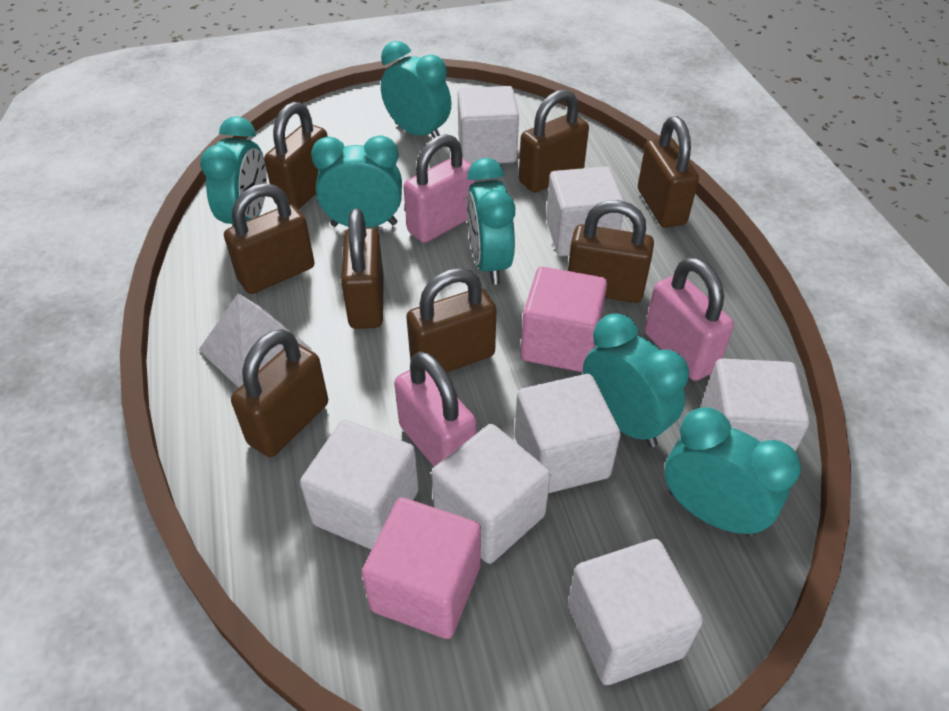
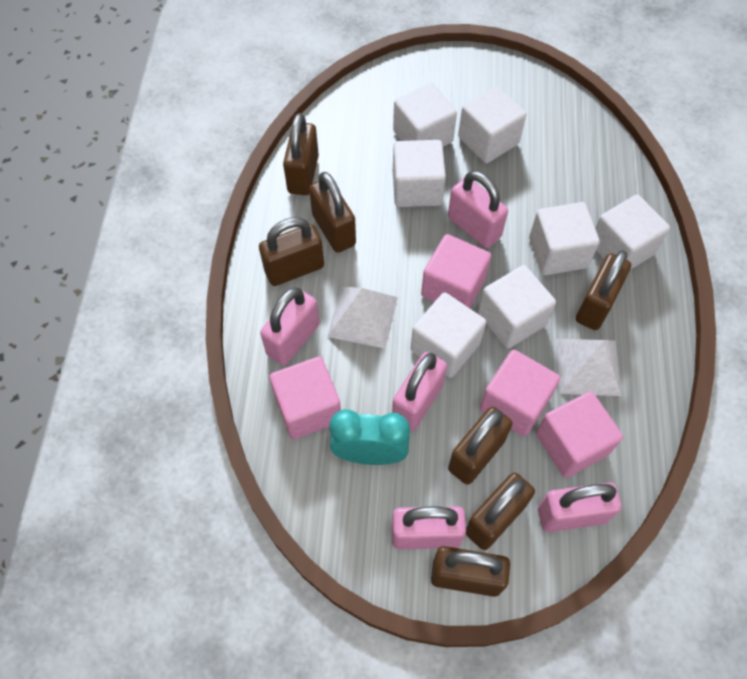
brown padlock: [224,183,314,294] [231,329,328,457] [264,102,328,210] [341,208,384,329] [406,268,496,372] [519,89,589,193] [568,200,654,303] [638,116,699,228] = 8 -> [259,217,324,286] [283,113,319,195] [309,172,356,253] [431,546,510,597] [448,407,513,485] [466,473,535,550] [576,250,631,330] = 7
pink cube: [362,498,481,639] [520,267,607,372] = 2 -> [269,356,341,440] [421,234,491,308] [480,350,560,436] [536,391,623,478] = 4
pink padlock: [394,352,477,467] [403,134,476,243] [645,257,734,381] = 3 -> [260,287,320,365] [392,352,447,431] [392,506,466,549] [448,171,508,248] [538,482,621,532] = 5
turquoise clock: [200,116,267,227] [311,135,402,228] [381,41,451,138] [466,158,515,285] [583,313,689,447] [665,407,801,537] = 6 -> [329,409,410,465] = 1
white pyramid: [199,294,312,388] = 1 -> [327,286,398,349] [556,338,622,396] = 2

